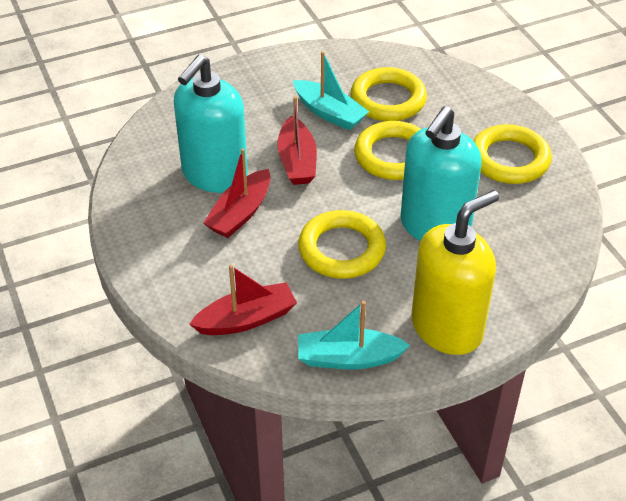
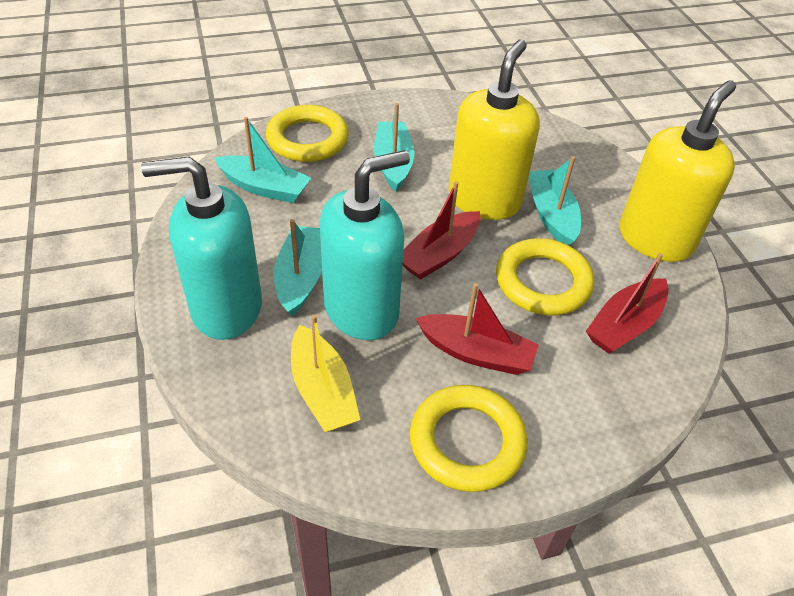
turquoise boat: [293,51,369,130] [298,301,410,369] = 2 -> [214,117,311,203] [274,219,322,317] [374,103,414,192] [529,156,581,245] = 4
yellow boat: none = 0 -> [291,314,360,432] = 1
yellow ring: [298,210,386,279] [350,67,427,121] [354,121,421,180] [473,124,552,184] = 4 -> [266,105,349,162] [410,385,527,492] [496,238,594,315] = 3
yellow soap dispenser: [411,190,499,355] = 1 -> [449,39,540,220] [619,80,736,262] = 2

